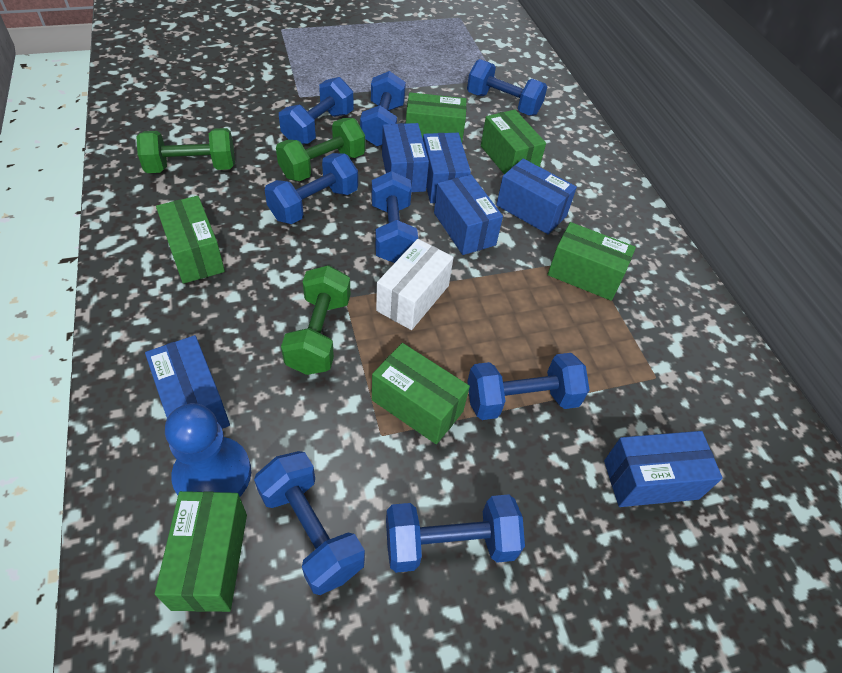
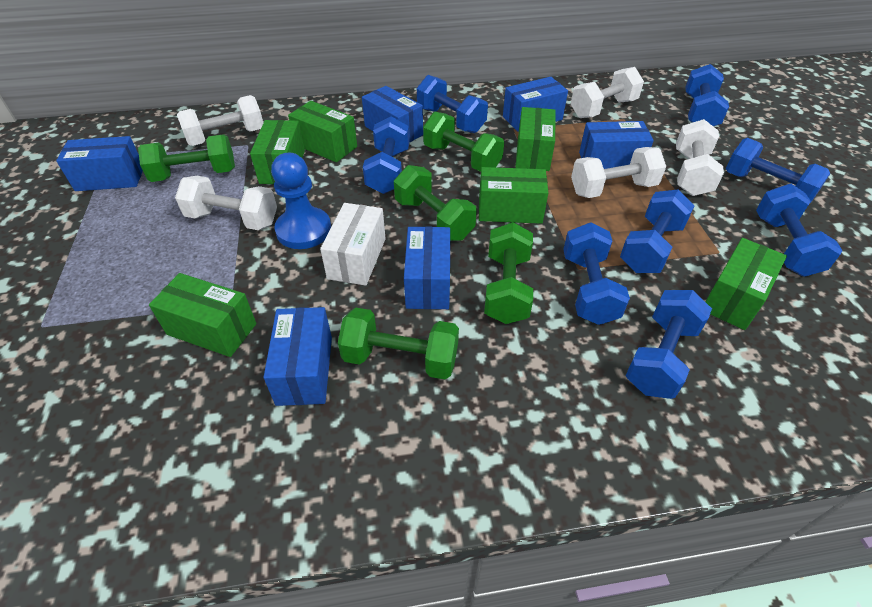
green dumbbell: [136,128,235,173] [276,118,365,181] [281,265,350,375] = 3 -> [138,134,235,182] [338,308,459,379] [394,165,477,241] [423,112,504,172] [484,222,533,324] = 5
white dumbbell: none = 0 -> [175,176,277,230] [177,95,263,146] [571,67,644,118] [571,147,666,198] [676,119,724,196] = 5

